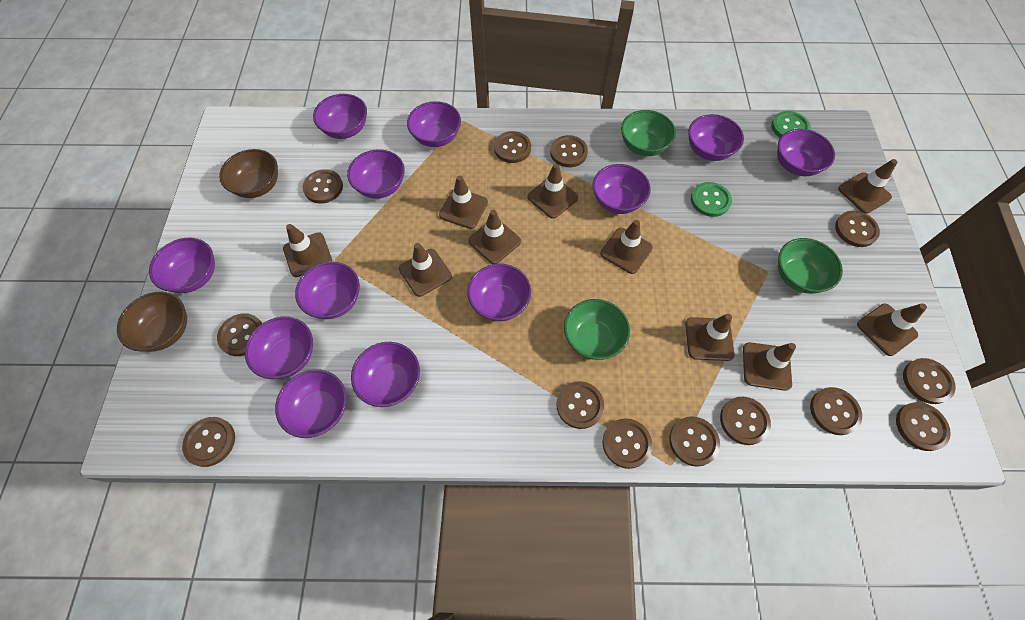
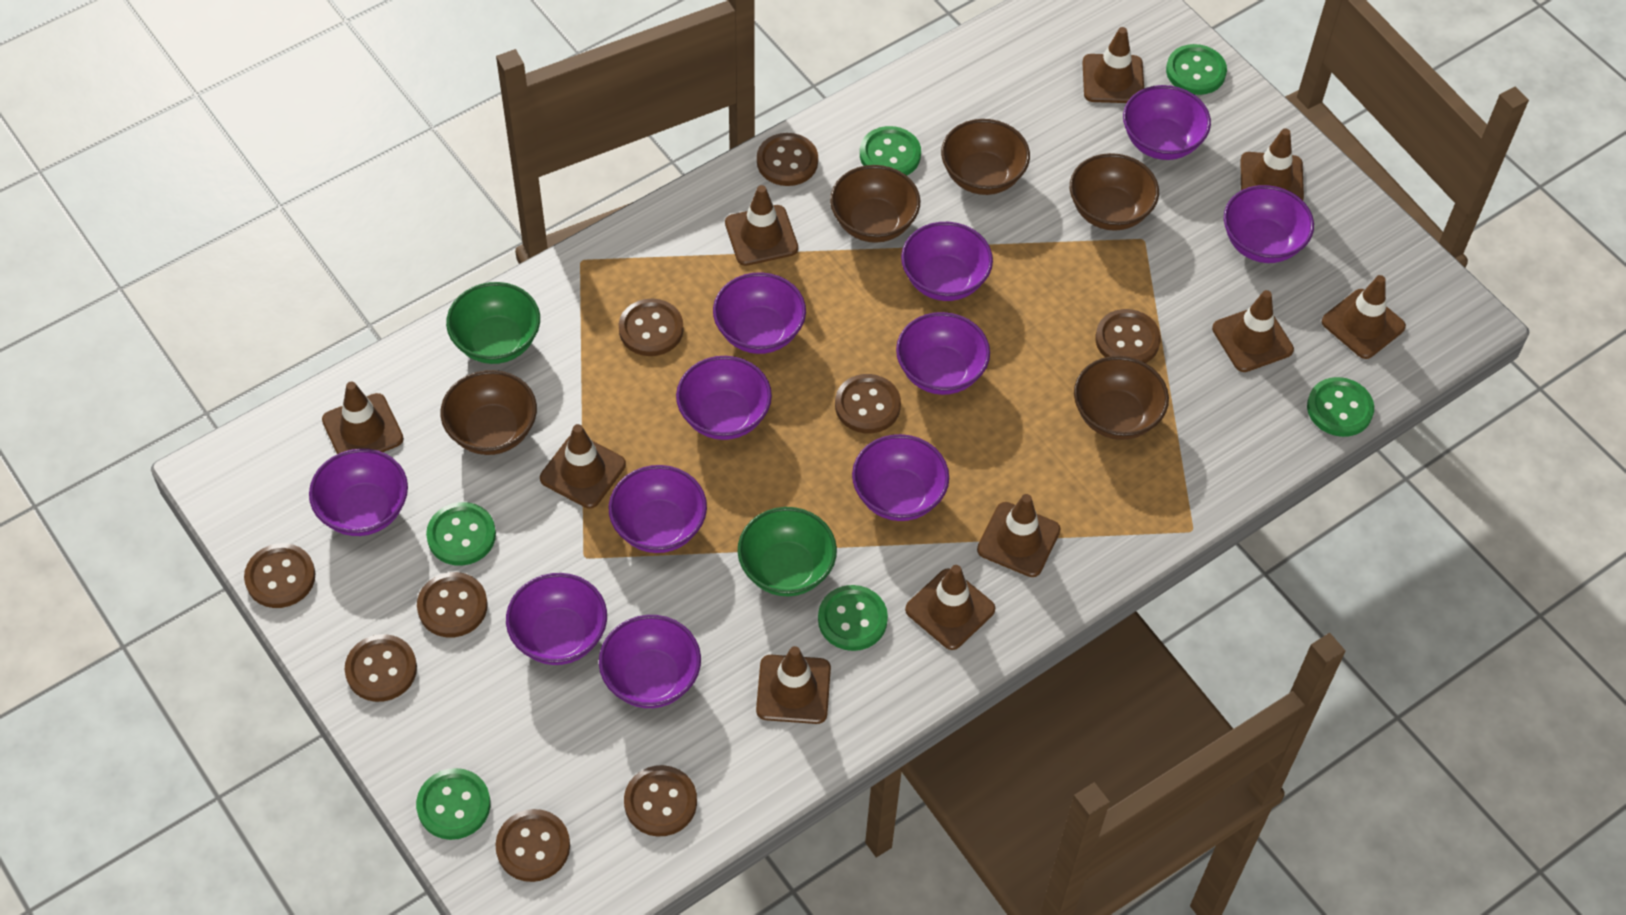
brown bowl: [117,292,187,352] [219,149,278,198] = 2 -> [440,370,537,455] [830,165,920,243] [941,119,1030,195] [1070,153,1159,231] [1074,356,1169,440] = 5
brown button: [182,417,235,467] [217,313,262,356] [302,169,343,203] [494,131,531,163] [550,135,588,167] [556,381,604,429] [602,418,652,469] [669,416,720,467] [720,397,771,445] [810,387,862,435] [835,211,880,247] [896,402,951,451] [903,358,956,404] = 13 -> [244,543,315,608] [345,634,417,702] [417,572,488,638] [495,809,570,882] [619,298,684,356] [624,765,697,837] [757,133,818,186] [835,374,901,433] [1095,309,1161,363] = 9
green bowl: [564,299,630,360] [621,110,676,156] [778,238,843,294] = 3 -> [446,282,540,364] [738,507,837,596] = 2
green button: [691,182,732,217] [771,111,811,138] = 2 -> [416,768,490,840] [426,502,496,566] [818,585,888,651] [860,126,921,176] [1166,44,1227,95] [1307,377,1374,437] = 6
purple bowl: [149,238,215,293] [245,317,313,379] [275,369,347,438] [295,262,360,319] [313,94,367,139] [347,149,405,199] [351,342,420,407] [407,101,461,147] [467,264,531,321] [593,164,651,214] [688,114,744,161] [777,129,835,176] = 12 -> [309,448,408,536] [506,573,607,665] [599,615,701,708] [609,465,707,553] [676,356,772,440] [713,272,806,354] [852,434,949,521] [896,312,990,395] [901,222,993,301] [1123,85,1211,160] [1224,185,1314,263] = 11

